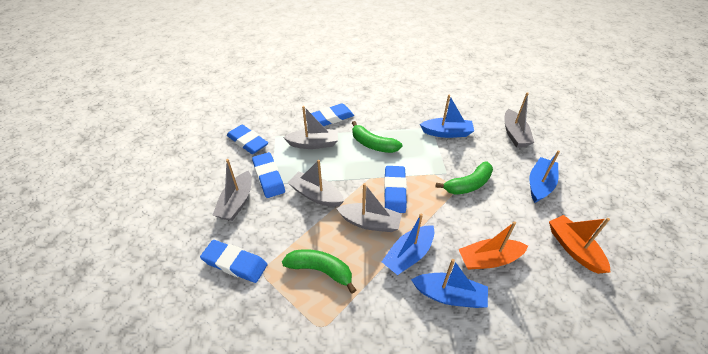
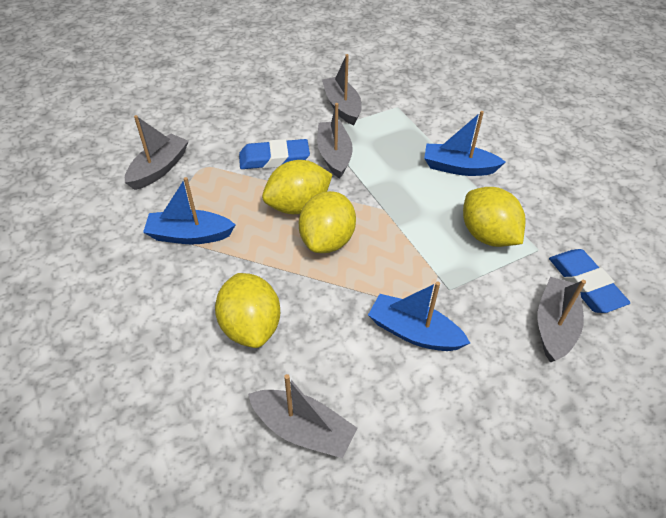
blue boat: [382,213,434,275] [411,259,488,308] [420,95,474,138] [529,151,560,203] = 4 -> [143,177,235,244] [368,282,470,351] [424,111,505,176] = 3
blue eraser: [200,240,268,283] [227,125,268,154] [252,152,285,198] [311,103,354,126] [384,166,407,213] = 5 -> [239,139,310,169] [549,249,630,313] = 2
green banana: [282,249,356,294] [352,121,402,153] [436,161,493,195] = 3 -> none = 0
orange boat: [458,221,528,270] [549,215,611,274] = 2 -> none = 0
yellow lemon: none = 0 -> [215,273,280,348] [262,160,333,214] [299,191,356,253] [463,187,526,247] = 4

